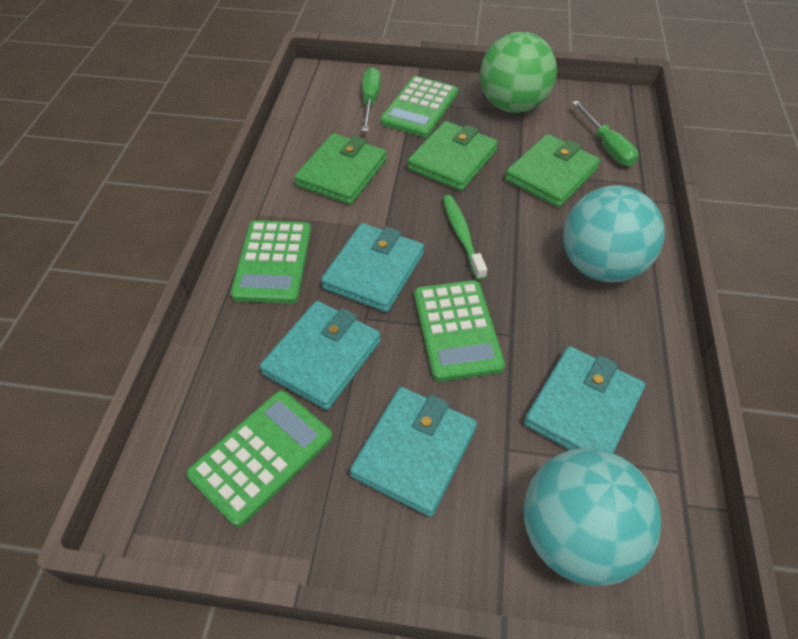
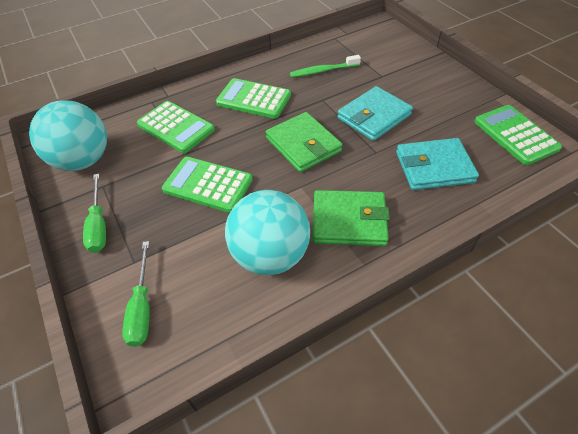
green ball: [480,32,557,113] = 1 -> none = 0
green wallet: [294,133,387,205] [408,121,498,191] [505,134,600,207] = 3 -> [266,112,342,172] [312,190,390,246] = 2
turquoise wallet: [260,301,381,410] [321,223,424,312] [350,387,477,517] [524,346,645,453] = 4 -> [337,86,413,141] [396,138,479,190] = 2

